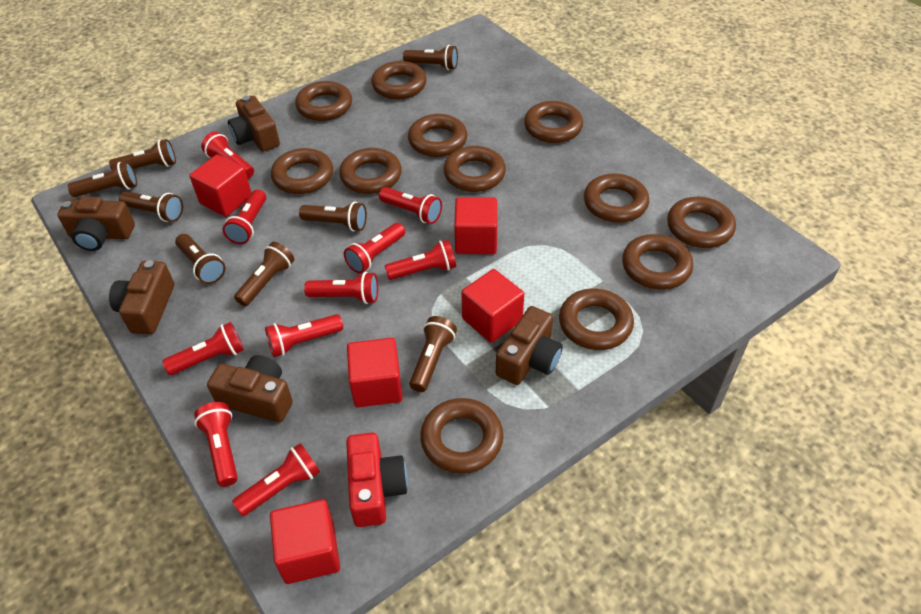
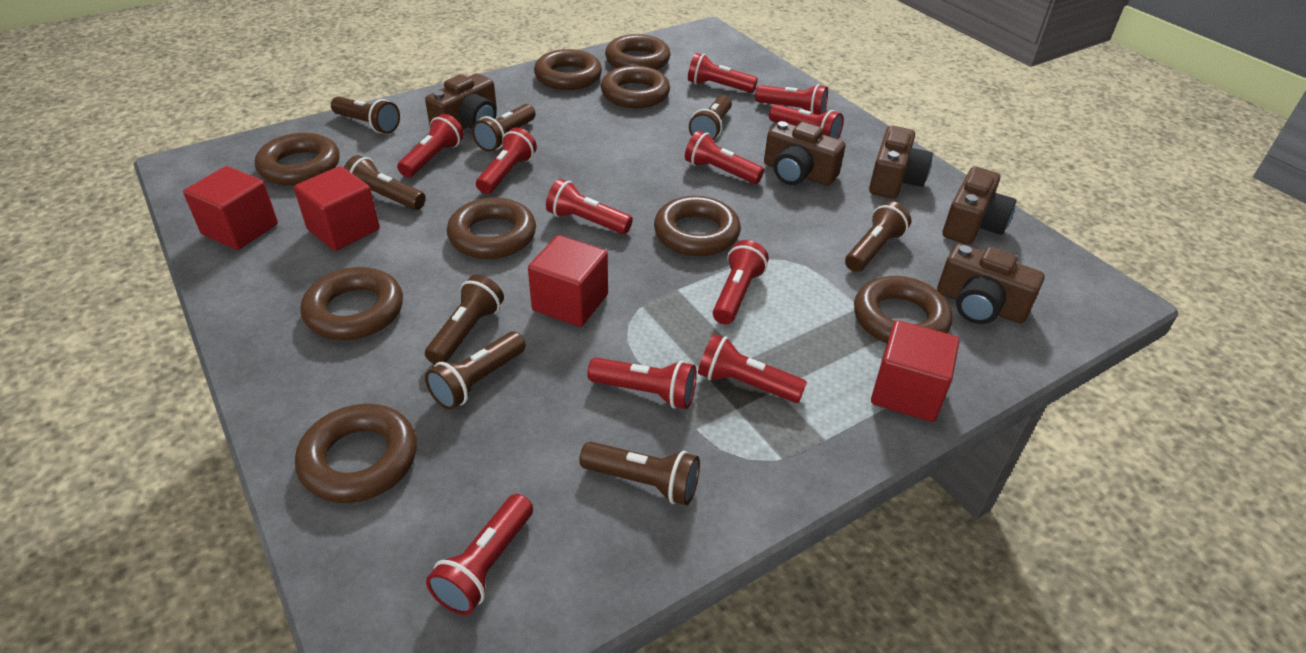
brown ring: [271,148,333,194] [295,81,352,121] [339,148,402,194] [371,61,427,99] [408,114,467,157] [420,398,503,474] [443,146,506,192] [524,101,583,143] [559,288,634,350] [584,173,649,223] [622,234,693,290] [667,197,736,248] = 12 -> [255,133,340,186] [295,404,417,503] [301,267,403,340] [447,197,536,259] [534,49,602,90] [601,66,670,108] [605,34,670,70] [654,196,741,256] [854,276,953,343] = 9
red camera: [346,433,408,527] = 1 -> none = 0
red cube: [189,155,252,217] [270,499,340,584] [347,338,402,407] [454,197,497,254] [461,269,524,343] = 5 -> [183,166,278,250] [294,166,380,251] [528,235,608,327] [871,320,960,422] = 4
red flashlight: [163,322,244,375] [194,402,238,487] [201,132,254,179] [223,189,266,244] [232,443,320,516] [265,314,343,357] [304,272,378,304] [344,223,405,273] [379,187,442,224] [385,240,456,280] = 10 -> [397,114,464,178] [426,494,533,615] [476,128,537,194] [546,179,633,234] [587,357,697,409] [685,131,764,184] [688,53,758,93] [698,334,807,403] [713,240,769,324] [755,84,828,115] [769,104,844,139] = 11

